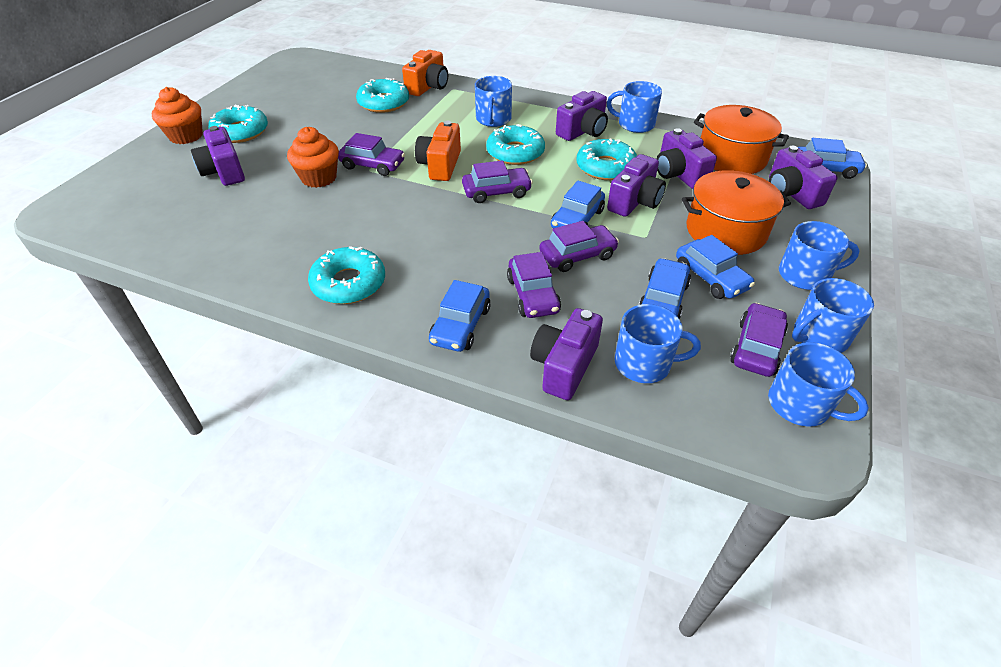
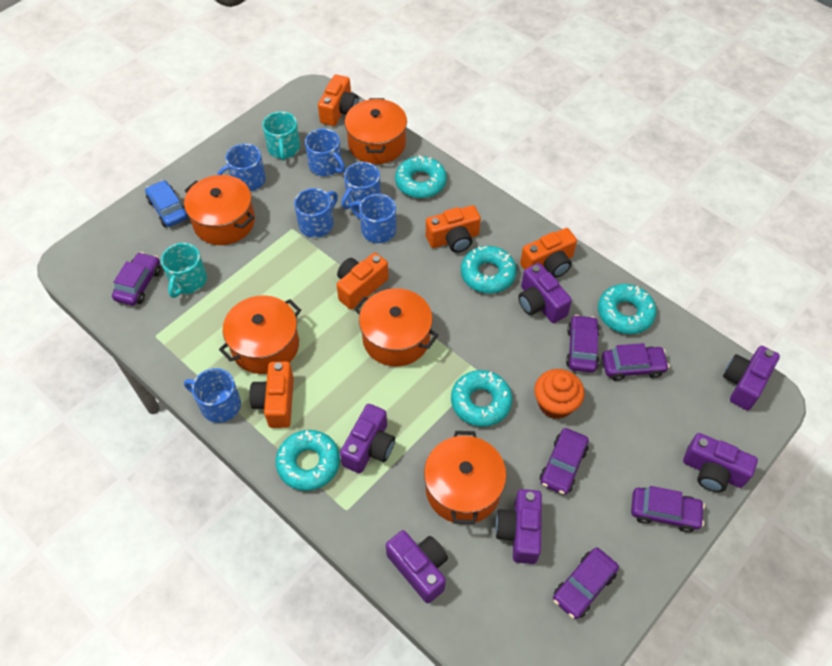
blue car: [429,280,491,352] [551,181,605,228] [638,258,691,318] [676,235,755,299] [798,138,867,179] = 5 -> [145,180,188,227] = 1
orange camera: [402,50,448,96] [415,121,461,181] = 2 -> [250,361,294,428] [318,74,359,126] [337,253,389,310] [426,205,481,253] [520,228,577,278] = 5
orange cupcake: [152,87,203,144] [287,127,339,188] = 2 -> [534,369,584,419] = 1
orange pot: [682,170,791,255] [694,105,789,174] = 2 -> [184,175,255,245] [219,295,301,374] [345,98,407,164] [354,288,438,367] [424,431,506,524] = 5
purple car: [338,133,405,176] [462,160,533,203] [507,252,561,318] [539,221,619,272] [730,303,788,377] = 5 -> [112,252,161,306] [540,428,589,495] [553,547,619,619] [566,315,600,373] [602,343,669,381] [631,486,705,532] = 6
turquoise mug: none = 0 -> [161,243,207,298] [263,112,300,161] = 2

